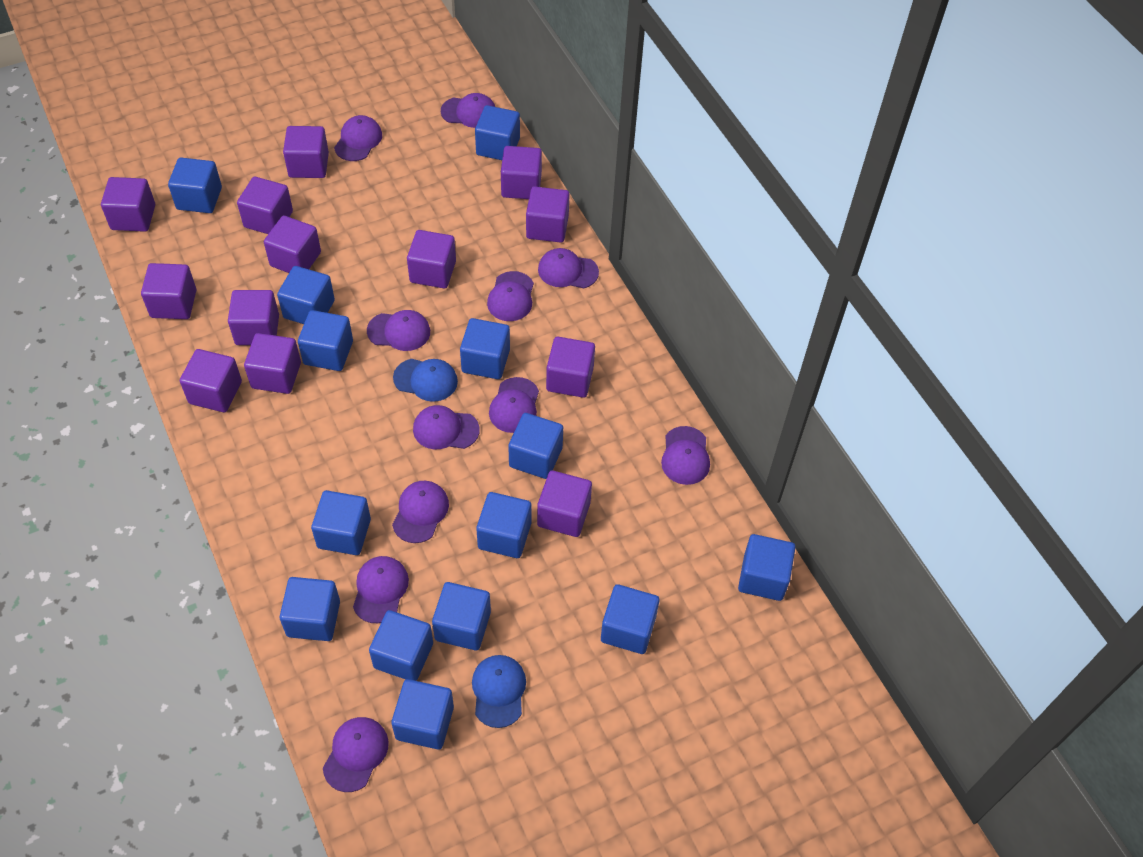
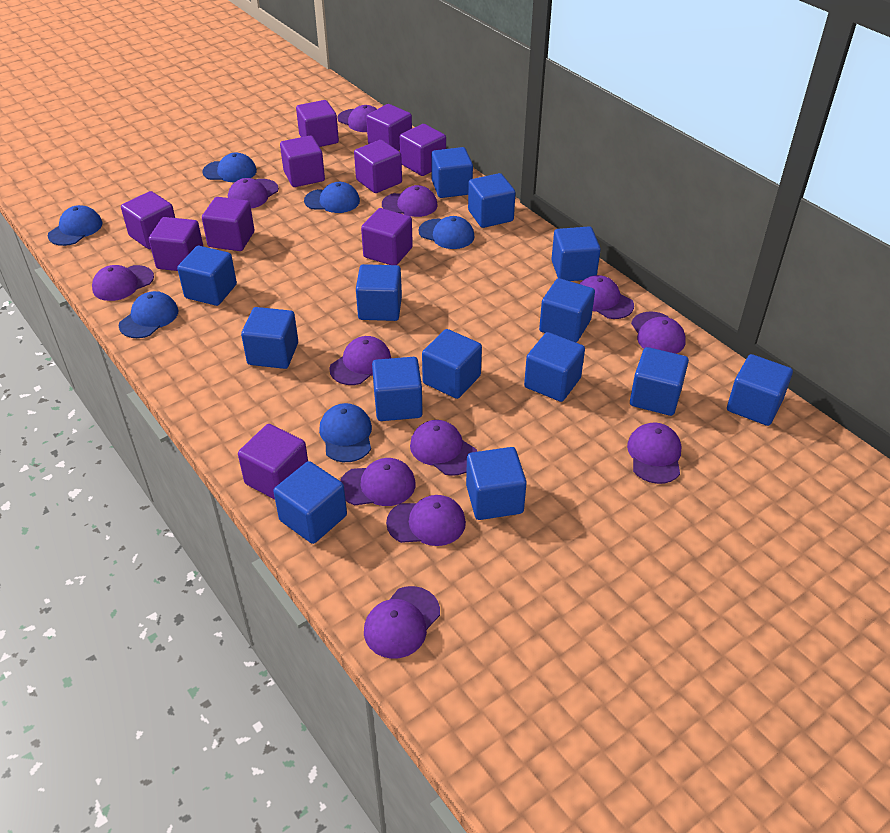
blue cap: [393,359,458,402] [472,655,526,728] = 2 -> [48,205,103,246] [119,291,178,338] [202,153,257,182] [304,182,360,213] [319,403,372,462] [419,216,475,249] = 6
purple cap: [323,717,389,792] [334,115,382,161] [353,556,409,623] [367,310,430,351] [392,481,449,543] [413,405,479,449] [441,93,495,128] [487,271,534,321] [489,377,539,433] [538,248,599,288] [661,426,710,485] = 11 -> [92,265,154,301] [228,178,279,209] [329,336,391,385] [337,105,377,132] [340,458,416,506] [364,586,440,659] [382,185,438,217] [386,495,466,546] [410,420,477,476] [580,275,634,319] [627,423,681,484] [631,312,686,354] = 12
purple cube: [101,177,155,232] [141,263,196,319] [180,349,242,412] [228,290,279,345] [237,177,293,234] [244,333,301,394] [264,216,321,273] [283,126,329,178] [407,230,456,288] [501,146,542,199] [526,186,570,243] [537,470,592,537] [546,337,595,398] = 13 -> [121,191,175,249] [149,217,204,271] [202,197,255,251] [238,424,308,500] [280,136,325,187] [296,100,339,147] [354,140,402,193] [361,208,413,265] [366,104,412,151] [400,124,446,176] = 10

